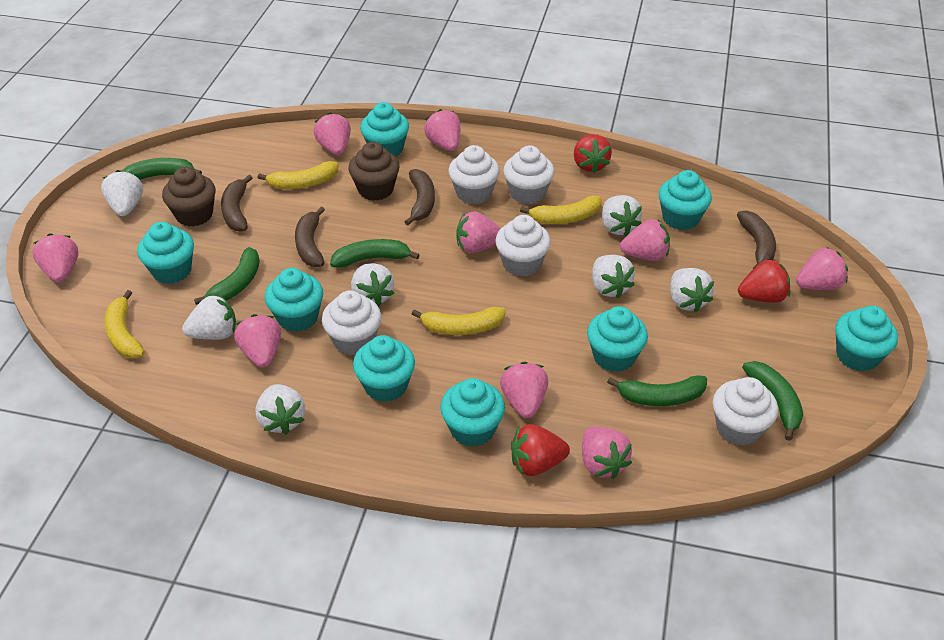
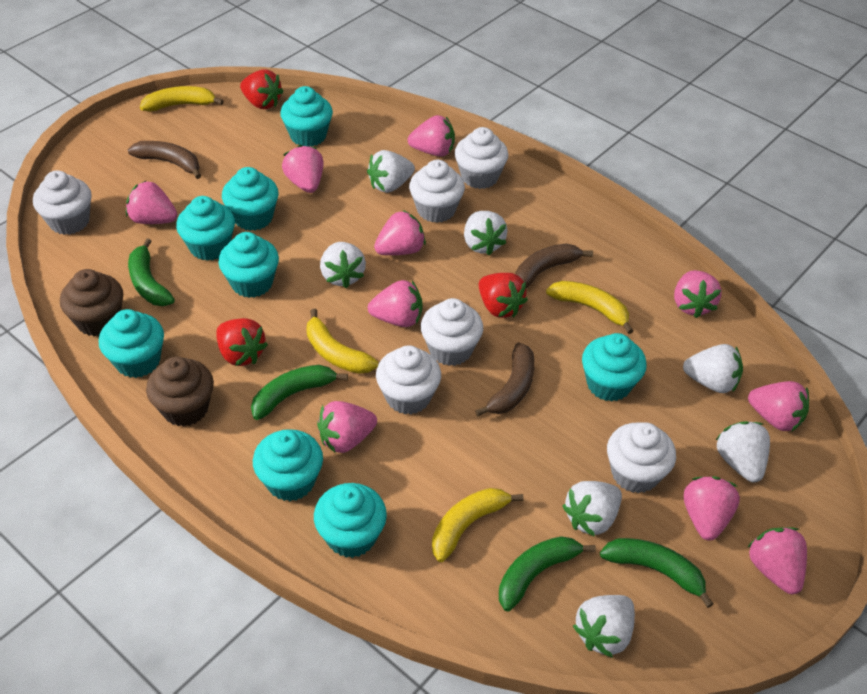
brown banana: [221,175,252,232] [295,207,325,267] [405,169,435,225] [737,211,776,269] = 4 -> [128,141,201,179] [475,342,535,416] [515,244,593,288] = 3
green banana: [122,158,202,180] [194,247,260,305] [330,239,419,268] [607,375,707,406] [742,361,803,441] = 5 -> [128,238,175,306] [251,365,348,420] [499,536,596,611] [600,538,713,608] = 4
pink strawberry: [32,233,79,282] [234,314,281,368] [313,112,351,155] [424,109,460,151] [456,211,501,253] [500,362,548,418] [582,427,632,479] [620,219,670,261] [796,247,848,290] = 9 -> [126,181,177,224] [282,145,324,193] [317,401,377,453] [368,280,422,327] [374,210,426,255] [408,115,455,157] [674,270,722,318] [684,476,740,541] [747,527,807,594] [748,381,809,432] = 10
white cupcake: [322,290,381,355] [449,145,500,204] [495,215,551,277] [503,145,555,204] [713,377,778,446] = 5 -> [33,170,91,235] [376,345,441,415] [409,160,465,223] [421,298,483,366] [455,127,508,189] [607,422,676,493] = 6

